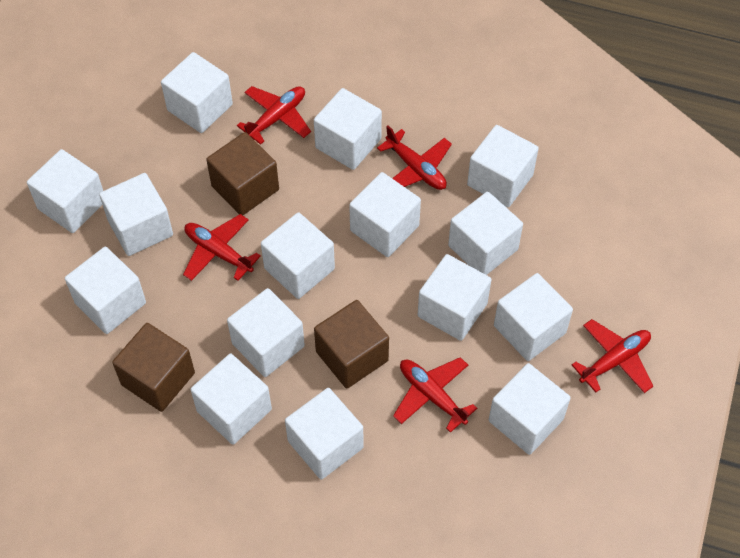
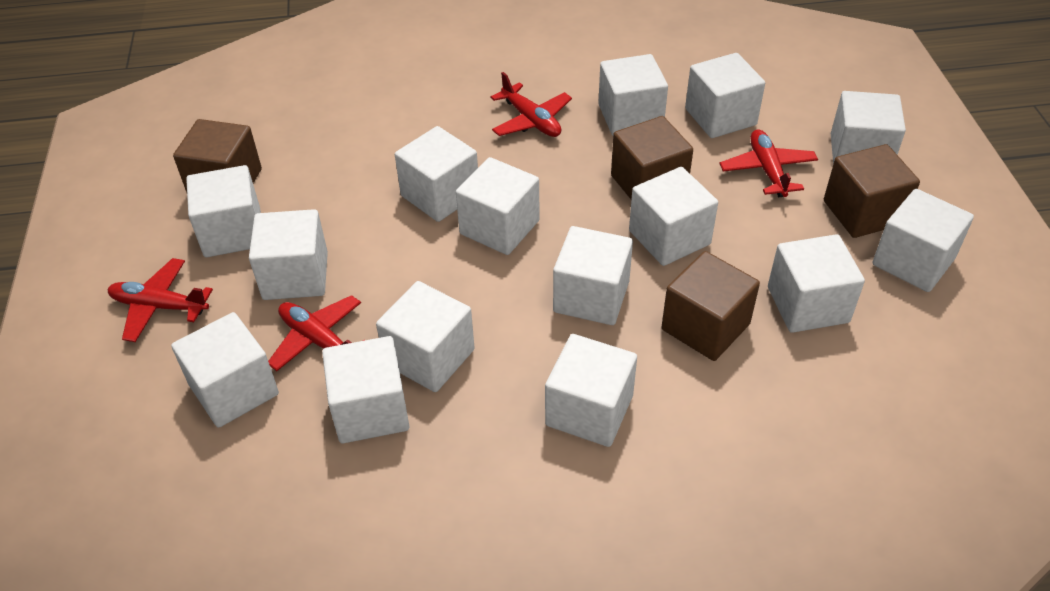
brown cube: [112,323,195,412] [206,132,279,215] [314,300,389,389] = 3 -> [173,119,262,192] [611,116,693,200] [662,251,760,361] [824,144,920,238] = 4
red plane: [183,214,261,281] [237,86,311,145] [377,125,452,190] [393,357,477,433] [572,319,653,393] = 5 -> [108,258,213,342] [268,295,365,371] [491,72,572,137] [719,129,818,197] = 4

